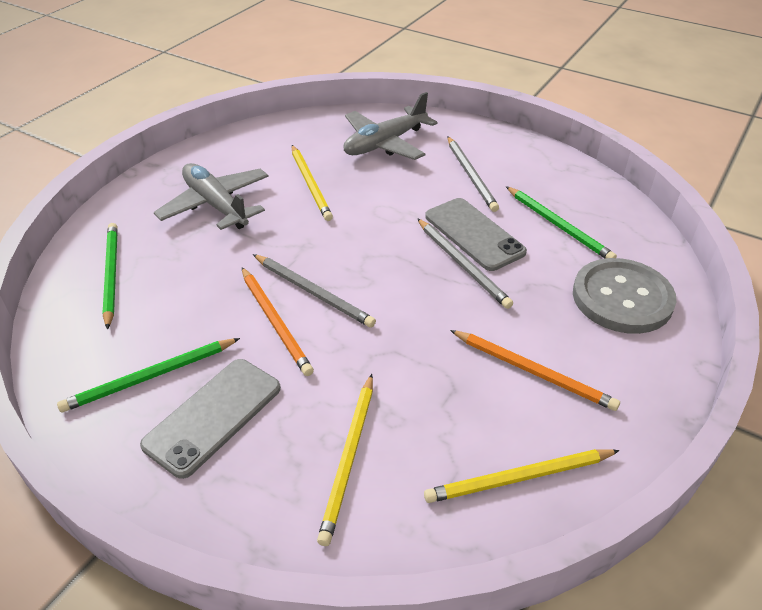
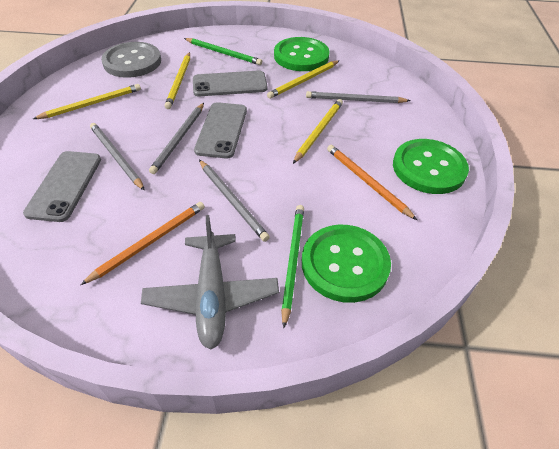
green button: none = 0 -> [274,37,330,71] [302,225,391,303] [393,139,469,194] = 3
green pencil: [57,338,240,412] [102,223,118,330] [506,186,617,259] = 3 -> [184,38,262,65] [281,205,304,328] = 2
grey pencil: [253,254,376,328] [417,218,513,309] [448,137,499,212] = 3 -> [90,123,145,191] [149,103,204,174] [199,160,270,242] [306,91,410,103] = 4
grey phone: [140,359,281,479] [425,198,527,271] = 2 -> [23,151,101,222] [193,70,267,96] [194,102,247,158] = 3
grey plane: [154,163,269,230] [343,92,437,160] = 2 -> [141,215,279,350] = 1
yellow pencil: [292,145,333,221] [317,374,373,546] [424,449,620,503] = 3 -> [33,84,141,119] [165,52,190,109] [267,60,340,99] [293,99,343,164] = 4

